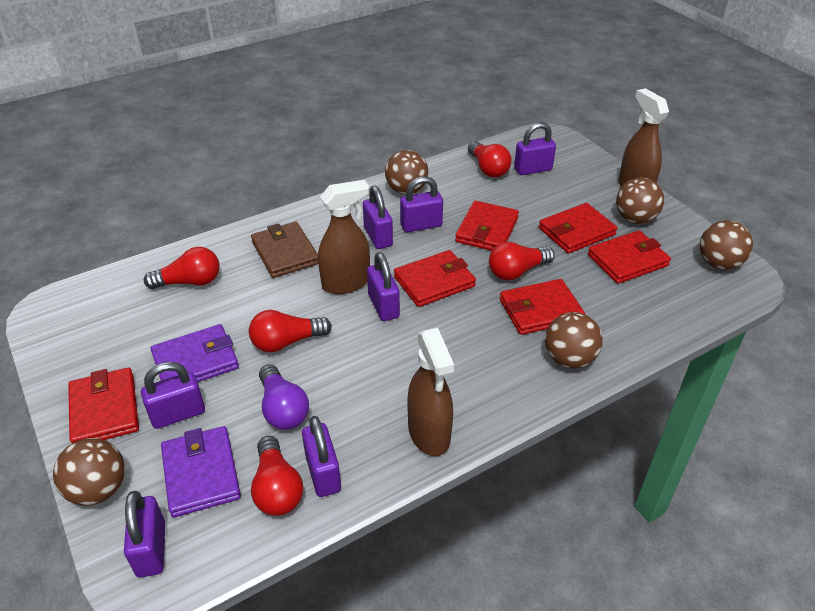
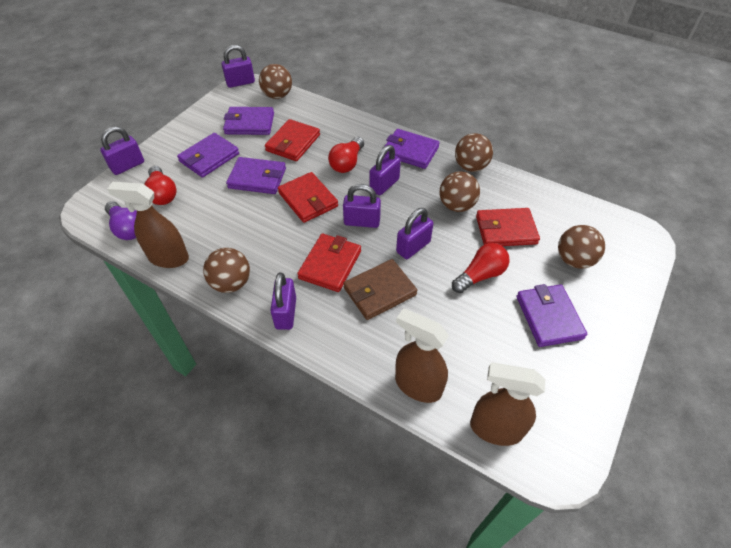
purple padlock: [124,491,165,578] [141,362,205,429] [302,416,341,497] [363,186,393,249] [367,252,400,321] [400,176,443,232] [514,122,556,175] = 7 -> [100,126,144,175] [222,45,255,88] [270,272,296,330] [343,184,381,228] [369,145,401,195] [396,208,433,259] = 6
purple wallet: [150,324,239,382] [161,426,241,517] = 2 -> [177,133,239,178] [223,107,274,135] [226,157,286,194] [383,129,440,169] [517,284,587,347] = 5
red light bulb: [144,247,219,289] [249,310,332,352] [251,436,303,516] [468,141,512,177] [489,242,555,280] = 5 -> [144,166,176,205] [328,137,364,173] [452,243,510,293] = 3
red wallet: [68,367,139,443] [394,250,476,307] [455,201,519,251] [500,279,585,335] [539,203,617,254] [588,230,671,284] = 6 -> [265,119,320,161] [278,172,338,223] [297,234,361,292] [476,208,540,246] = 4

